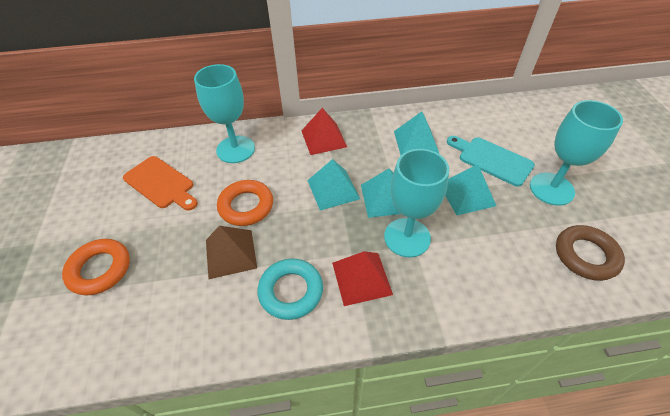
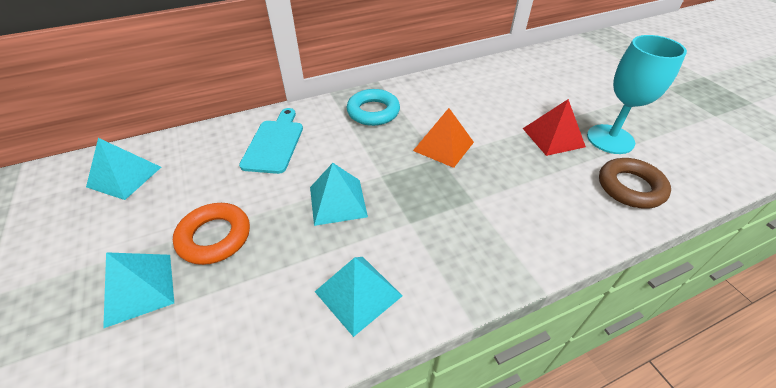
brown pyramid: [206,226,257,279] = 1 -> none = 0
orange cutting board: [123,156,198,211] = 1 -> none = 0
orange pyramid: none = 0 -> [413,108,474,168] = 1
orange ring: [62,239,130,295] [217,180,273,226] = 2 -> [173,203,250,265] = 1
red pyramid: [301,108,347,155] [332,251,393,306] = 2 -> [523,99,586,156] = 1
turquoise goblet: [194,64,255,163] [384,149,449,258] [530,100,623,206] = 3 -> [587,35,687,154] = 1

